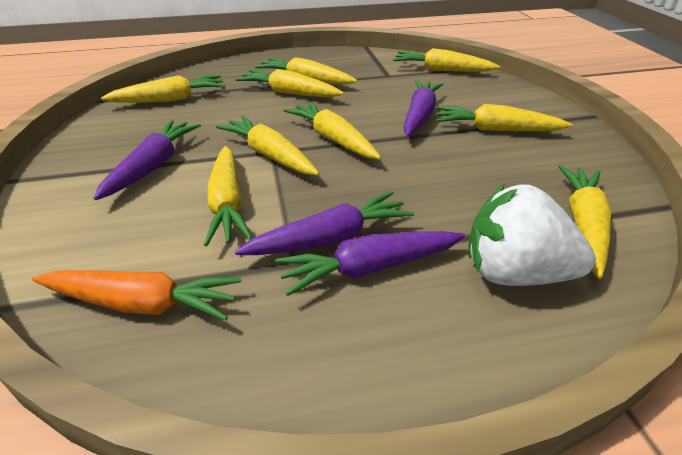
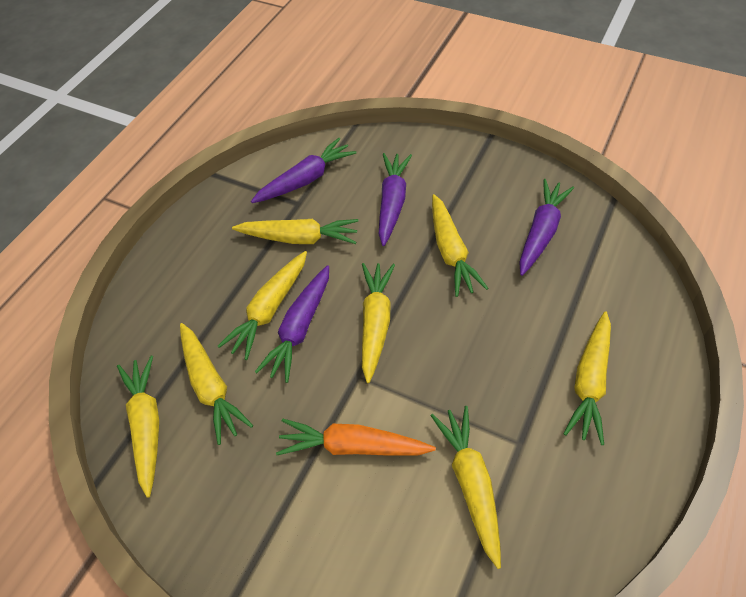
white strawberry: [468,184,596,286] = 1 -> none = 0
yellow carrot: [101,75,226,103] [204,146,253,246] [216,115,319,175] [235,69,344,97] [255,57,357,85] [283,101,381,159] [393,48,500,72] [436,104,573,131] [558,165,611,279] = 9 -> [117,356,159,498] [180,323,253,445] [218,251,307,360] [232,219,359,244] [362,263,395,383] [430,406,501,569] [432,194,489,297] [563,311,611,445] = 8

